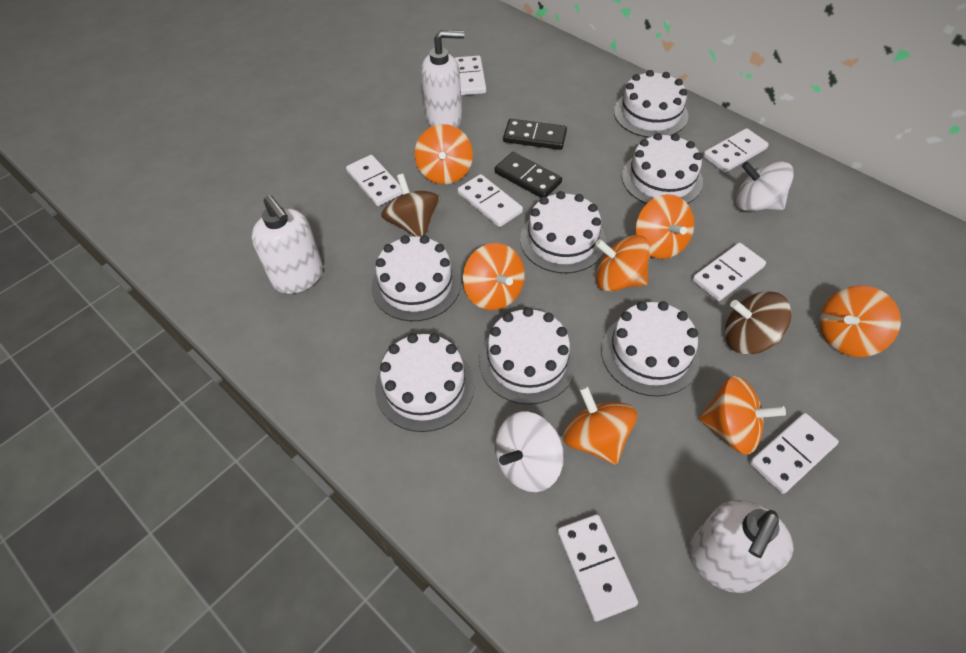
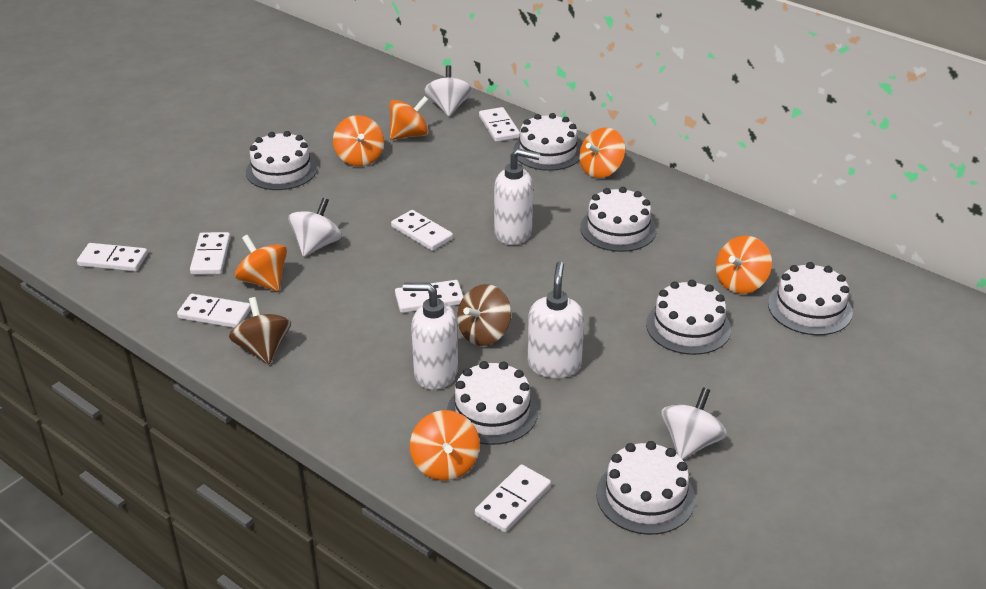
black domino: [495,152,562,198] [503,119,567,150] = 2 -> none = 0
orange spinning top: [415,124,473,184] [463,243,525,310] [563,386,637,465] [595,235,650,292] [636,194,694,259] [699,376,786,455] [820,285,901,357] = 7 -> [235,235,287,291] [333,115,384,166] [389,96,429,140] [410,410,480,481] [579,128,625,178] [716,236,772,294] = 6
white spinning top: [495,412,564,492] [736,161,794,211] = 2 -> [288,198,342,257] [425,65,473,116] [661,387,727,460] = 3

